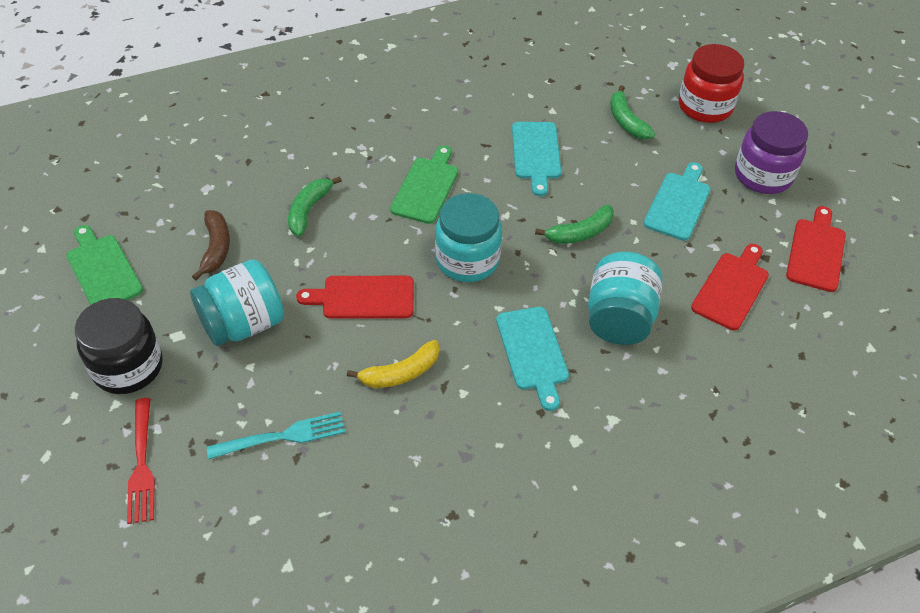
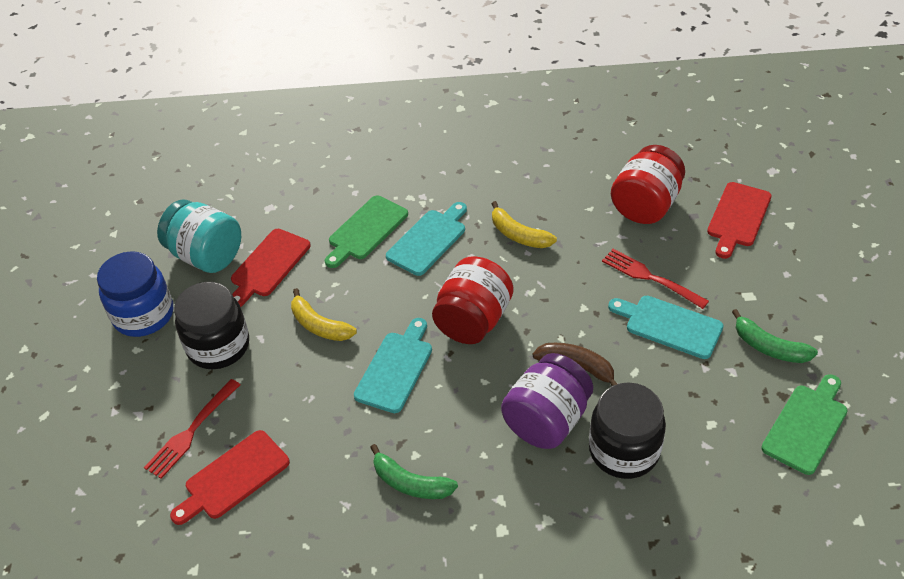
black jar: [75,298,163,394] = 1 -> [174,282,249,369] [589,382,666,479] = 2
blue jar: none = 0 -> [97,251,173,337] = 1
green banana: [288,176,342,236] [535,205,614,244] [610,85,655,140] = 3 -> [370,444,458,499] [732,309,818,363] = 2
red fork: [127,398,155,524] = 1 -> [144,379,240,479] [602,249,709,309] = 2
red jar: [679,44,744,123] = 1 -> [432,256,513,344] [611,145,685,224] = 2
turquoise fork: [207,412,345,459] = 1 -> none = 0
turquoise jar: [190,259,284,346] [435,193,502,282] [588,252,663,345] = 3 -> [157,199,241,273] = 1
yellow banana: [347,340,440,388] = 1 -> [291,288,357,341] [492,201,557,248] = 2

